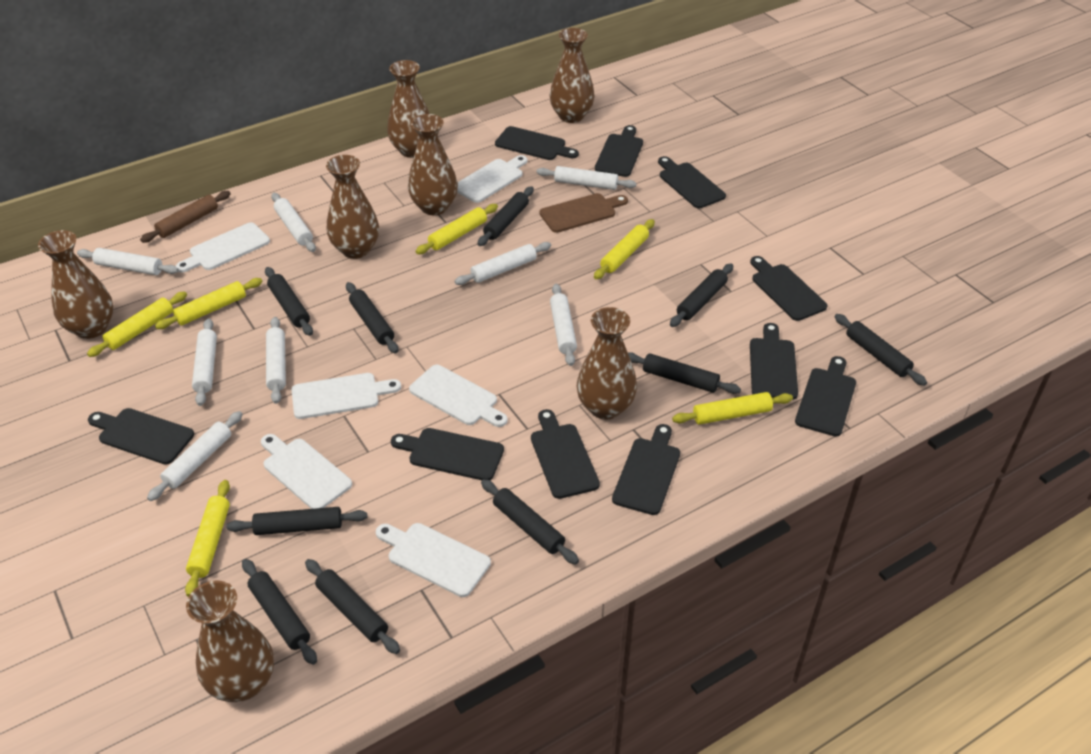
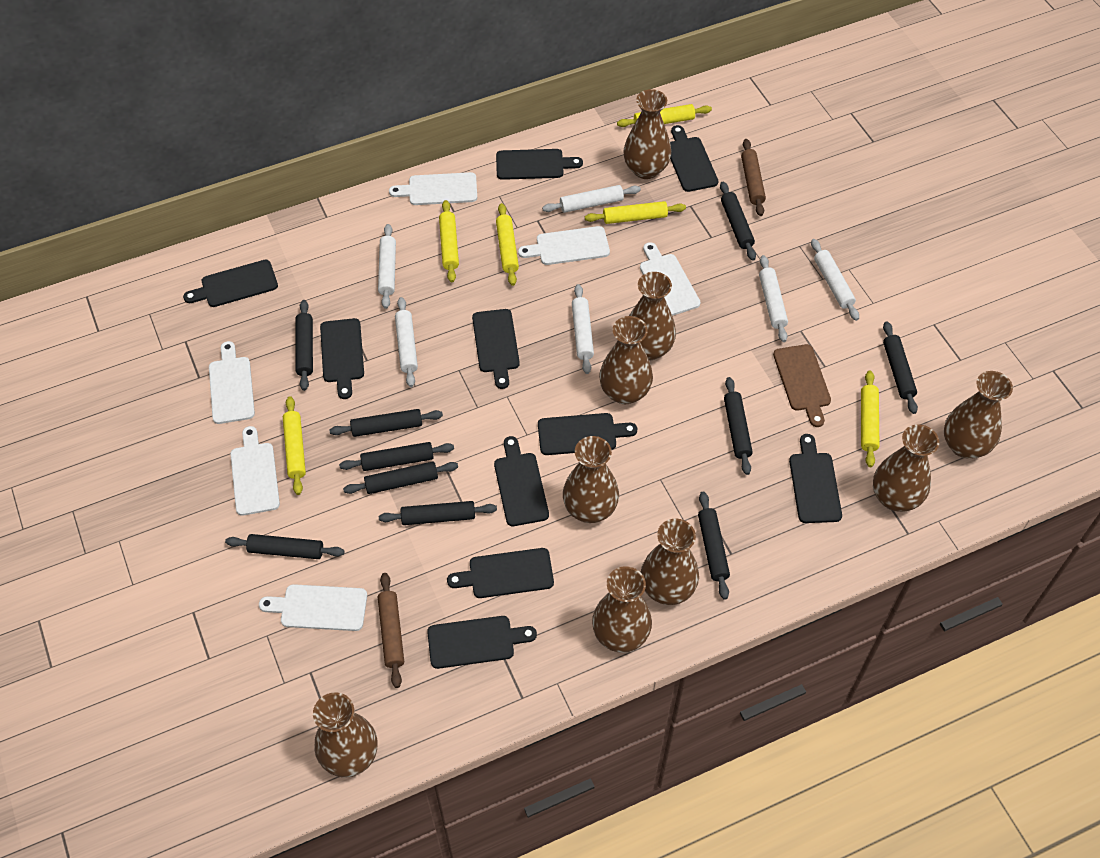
brown rolling pin: [140,191,231,243] = 1 -> [378,573,404,688] [741,139,766,216] = 2
brown vase: [38,230,114,339] [186,581,274,702] [326,155,379,259] [387,60,430,158] [408,114,458,215] [550,28,595,123] [577,307,637,420] = 7 -> [313,692,377,778] [563,436,619,523] [592,566,652,653] [599,316,653,404] [623,89,671,179] [629,272,676,361] [641,519,699,605] [873,424,939,512] [944,371,1013,458] = 9
white rolling pin: [77,248,179,275] [147,411,243,501] [192,318,217,406] [266,317,286,404] [271,193,316,252] [455,242,551,285] [537,166,636,190] [550,284,577,366] = 8 -> [378,224,396,309] [395,297,418,387] [542,185,641,213] [572,284,594,374] [759,255,788,342] [811,239,859,321] = 6

